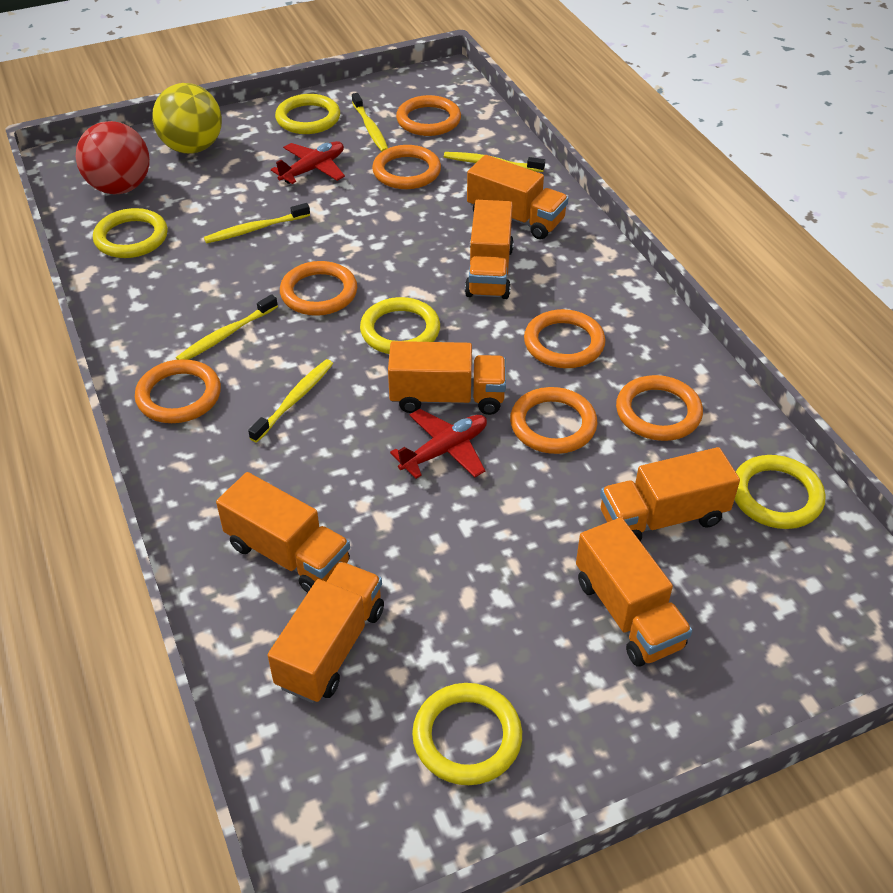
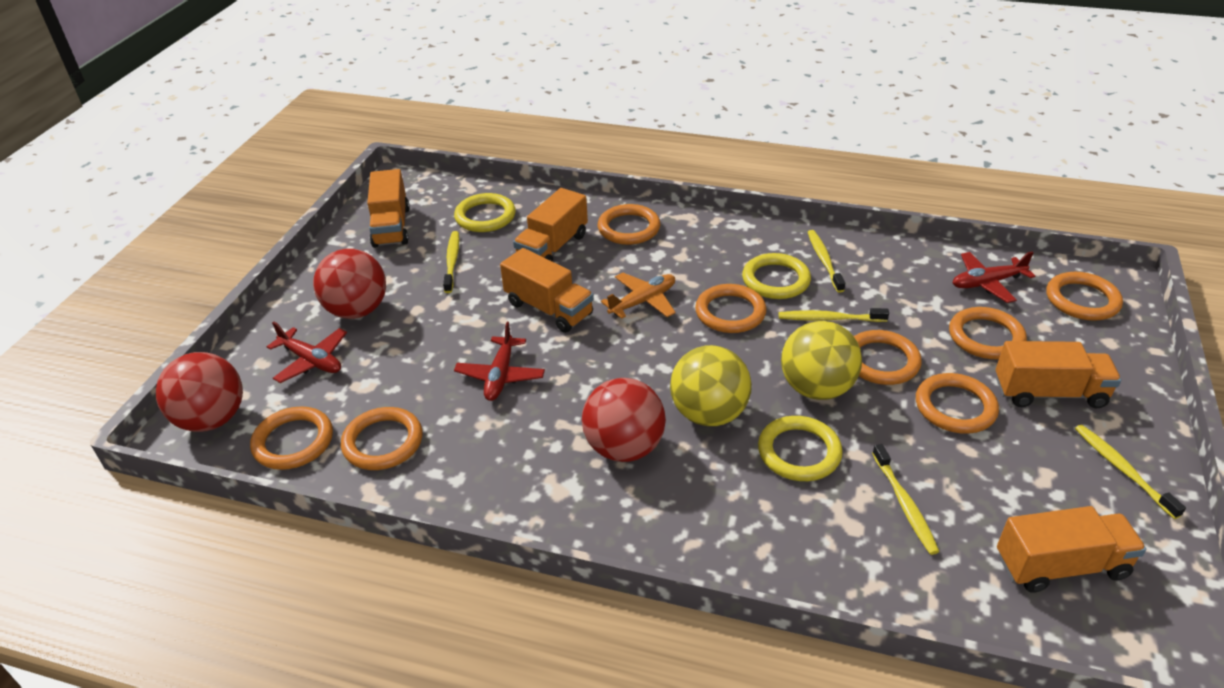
orange plane: none = 0 -> [601,272,676,319] = 1
orange ring: [135,359,221,423] [280,261,357,316] [372,145,441,189] [396,95,461,136] [510,387,597,454] [524,309,605,368] [616,375,703,441] = 7 -> [250,407,333,470] [341,407,422,470] [598,204,660,245] [695,284,766,333] [854,330,922,385] [916,373,999,434] [949,307,1027,359] [1047,272,1123,321] = 8
orange truck: [216,472,350,593] [268,562,384,703] [388,341,506,415] [465,200,514,299] [467,155,568,240] [576,518,692,666] [600,447,740,541] = 7 -> [367,169,410,248] [500,248,594,333] [513,188,588,262] [996,341,1121,408] [997,506,1146,593] = 5
red ball: [76,121,150,195] = 1 -> [156,352,243,432] [313,248,386,319] [582,378,666,462] = 3
red plane: [271,141,345,184] [390,409,487,479] = 2 -> [267,321,347,383] [454,322,545,401] [953,251,1035,303] = 3
yellow ball: [152,83,222,154] = 1 -> [670,345,752,426] [781,321,862,400] = 2
yellow ring: [93,208,168,258] [275,94,340,134] [360,297,440,354] [412,683,522,785] [734,455,826,529] = 5 -> [454,193,516,232] [742,253,811,299] [758,416,843,481] = 3

